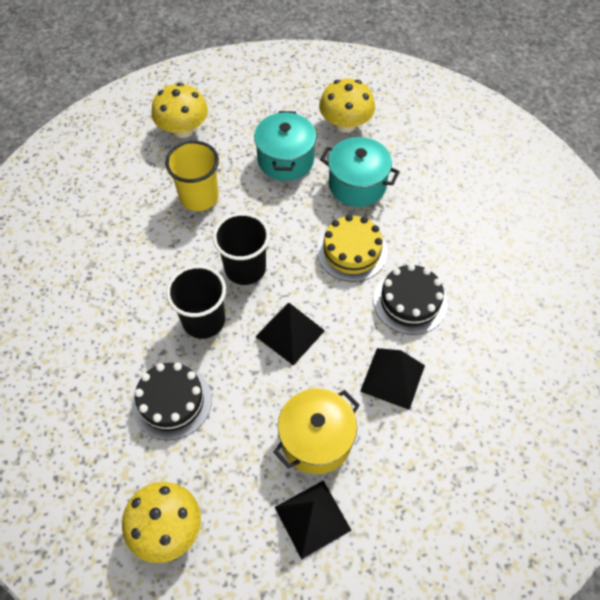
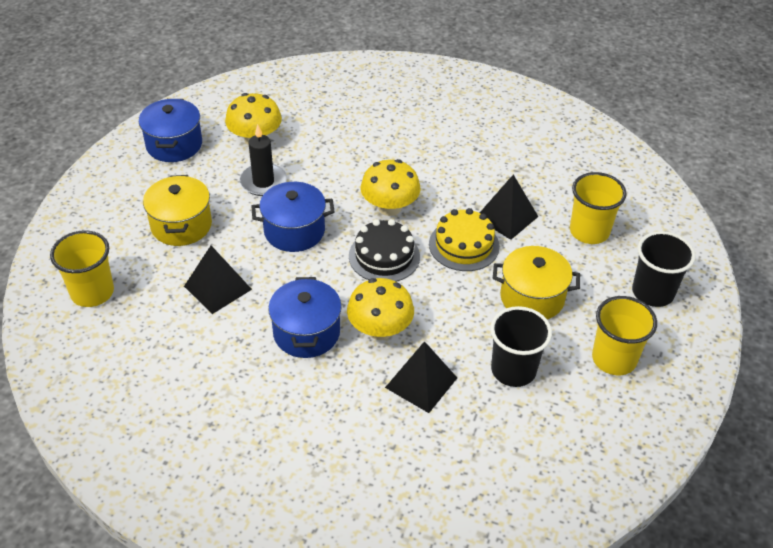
black cake: [132,362,212,440] [373,264,447,335] = 2 -> [349,219,420,282] = 1
black candle: none = 0 -> [239,125,287,196] = 1
blue pot: none = 0 -> [139,99,202,162] [252,182,335,252] [268,277,342,358] = 3
turquoise pot: [254,111,317,181] [320,137,400,207] = 2 -> none = 0
yellow cup: [165,141,219,211] = 1 -> [50,230,114,307] [570,172,627,244] [592,296,657,375] = 3
yellow pot: [273,388,360,474] = 1 -> [143,175,212,246] [493,246,580,320] = 2

